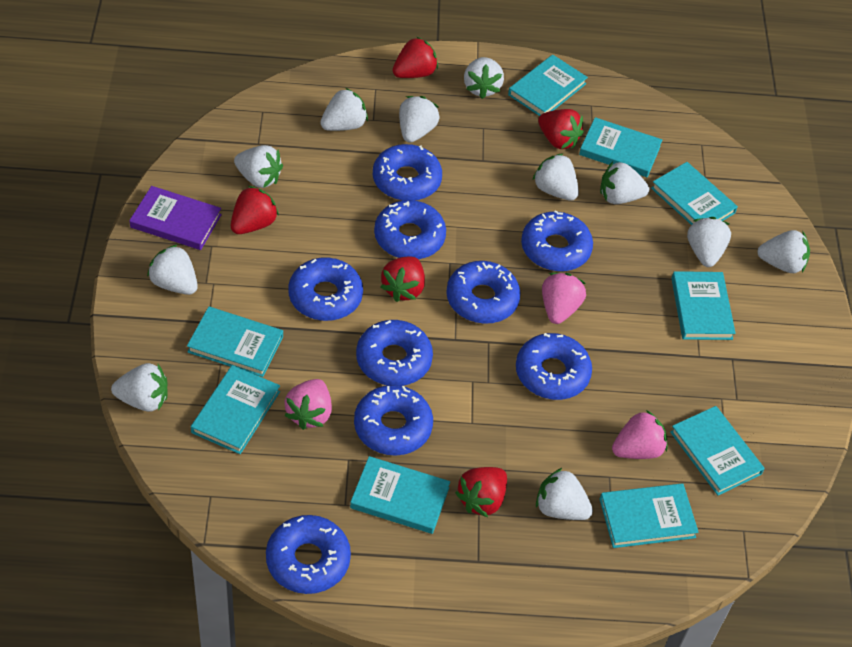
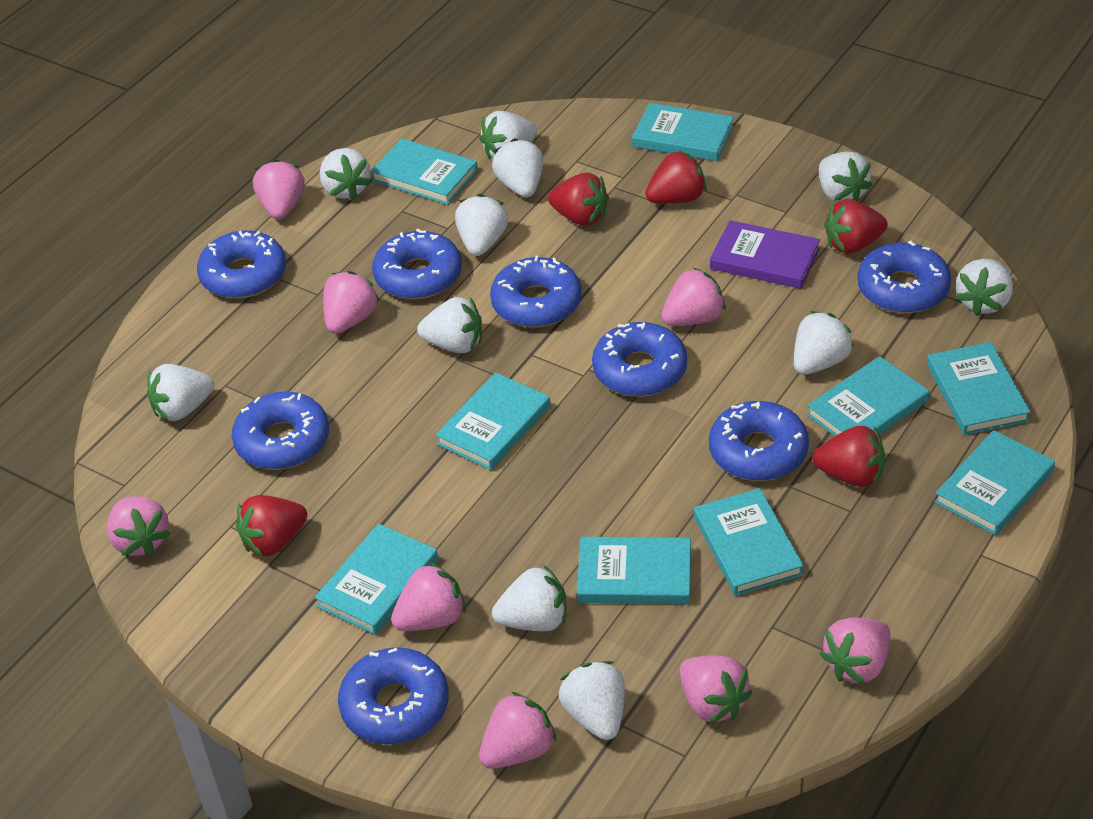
blue donut: [266,515,351,594] [288,258,363,321] [354,385,433,456] [356,320,433,386] [373,144,442,201] [374,200,446,260] [446,261,521,324] [516,333,592,400] [521,210,593,271] = 9 -> [197,231,286,298] [232,392,329,470] [338,647,449,745] [372,229,462,299] [490,256,582,327] [592,322,687,397] [709,401,809,481] [857,241,951,313] = 8
pink strawberry: [284,379,332,430] [542,273,586,324] [612,410,668,459] = 3 -> [107,496,171,556] [253,159,305,219] [323,271,379,334] [391,562,466,631] [479,691,557,769] [661,268,726,326] [680,655,753,724] [820,618,891,684] = 8

